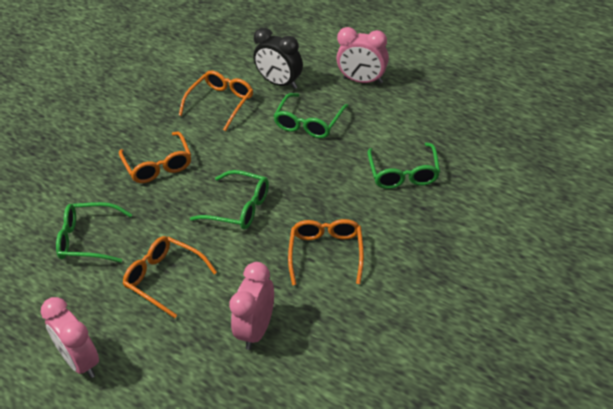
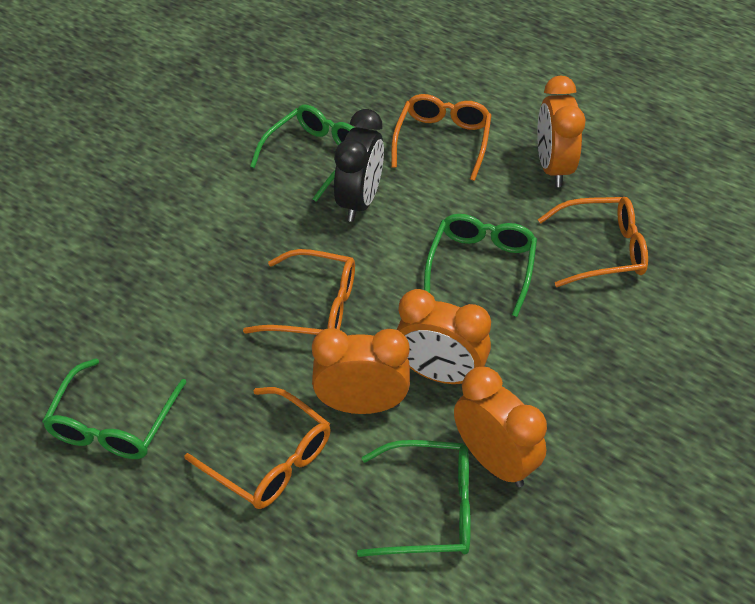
orange clock: none = 0 -> [312,328,410,414] [396,289,491,384] [454,367,547,487] [537,76,586,187] = 4
pink clock: [41,297,99,378] [229,262,274,350] [336,27,389,84] = 3 -> none = 0

